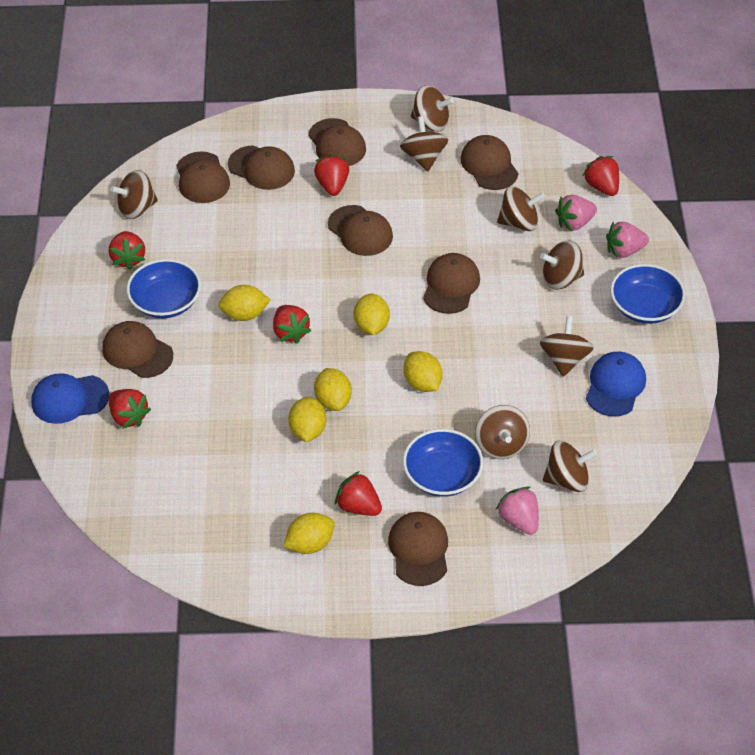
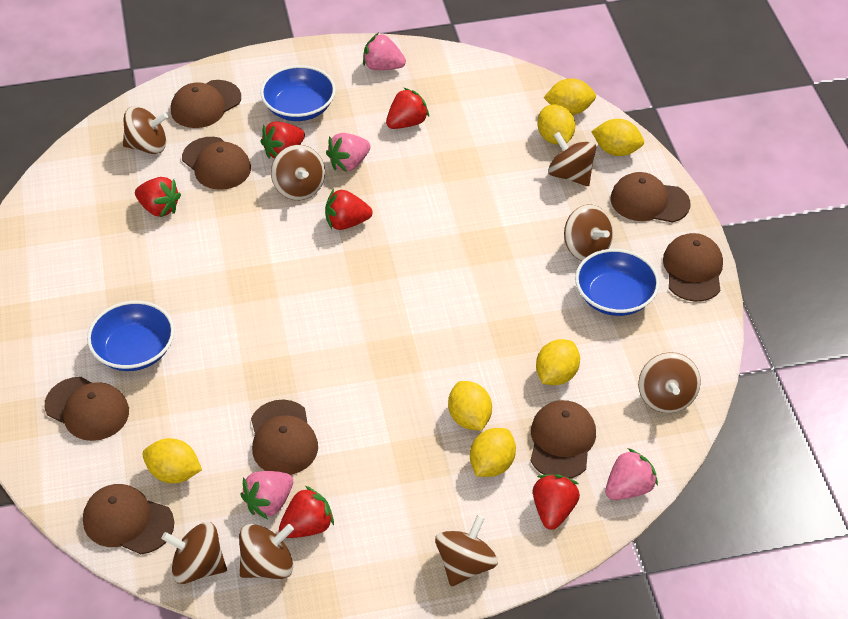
blue cap: [31,373,109,424] [586,352,646,417] = 2 -> none = 0
pink strawberry: [496,487,539,535] [555,195,597,231] [606,221,649,258] = 3 -> [241,471,293,519] [326,133,370,172] [363,33,406,70] [605,448,658,500] = 4
yellow lemon: [218,285,270,321] [283,513,335,554] [288,397,326,442] [314,368,352,411] [354,294,390,335] [403,351,443,392] = 6 -> [142,438,202,483] [448,381,492,431] [470,428,516,477] [536,339,580,385] [537,104,575,145] [544,78,596,115] [591,119,644,156] = 7

